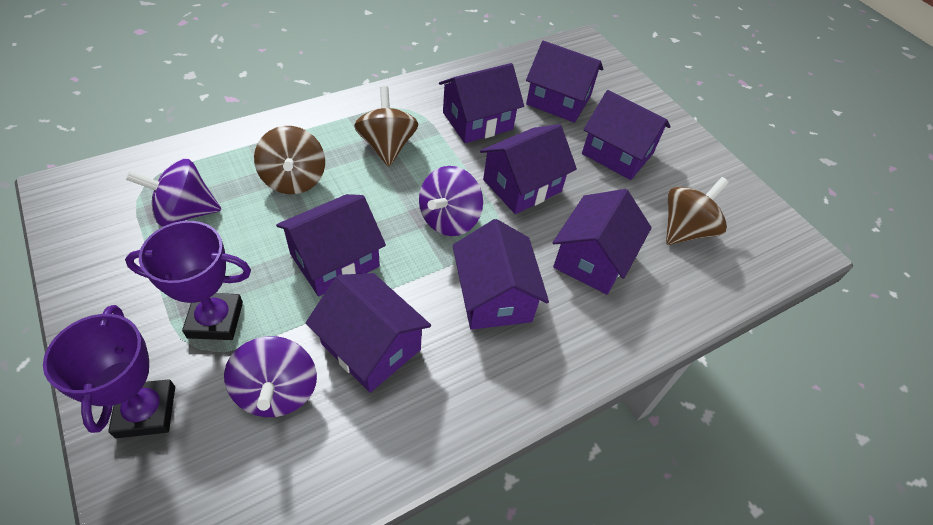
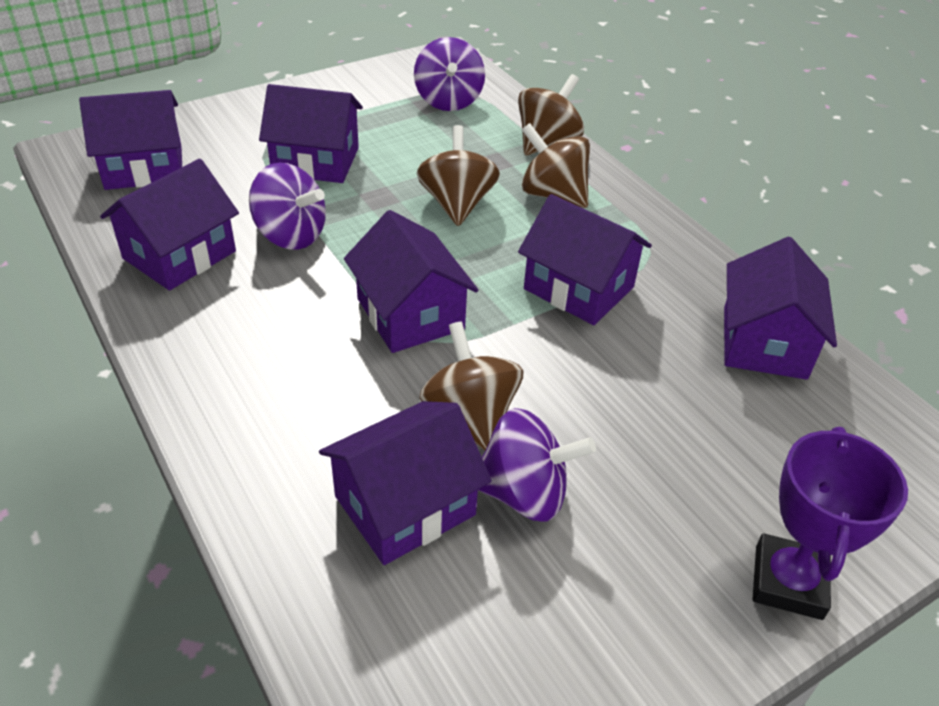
brown spinning top: [254,126,325,194] [354,86,419,167] [666,177,729,245] = 3 -> [417,125,500,226] [419,321,524,451] [518,74,584,156] [522,123,590,208] = 4
purple house: [276,194,386,297] [306,273,431,393] [439,63,524,143] [453,219,549,330] [480,124,577,214] [526,41,603,123] [553,189,652,295] [582,90,671,180] = 8 -> [79,90,182,190] [100,159,239,291] [259,84,363,183] [319,401,492,565] [344,210,478,353] [518,194,652,325] [724,237,837,380] = 7
purple trophy: [43,305,175,438] [125,221,251,340] = 2 -> [753,427,908,620] = 1

